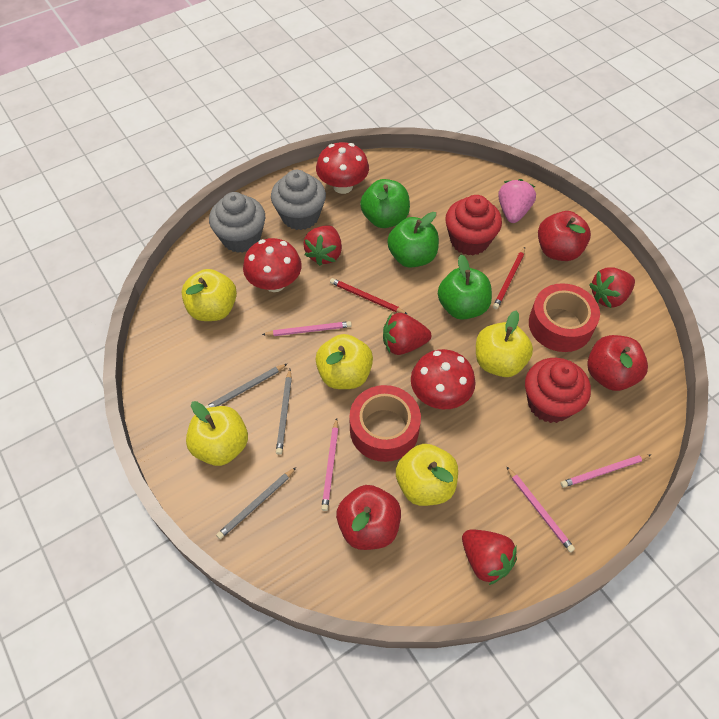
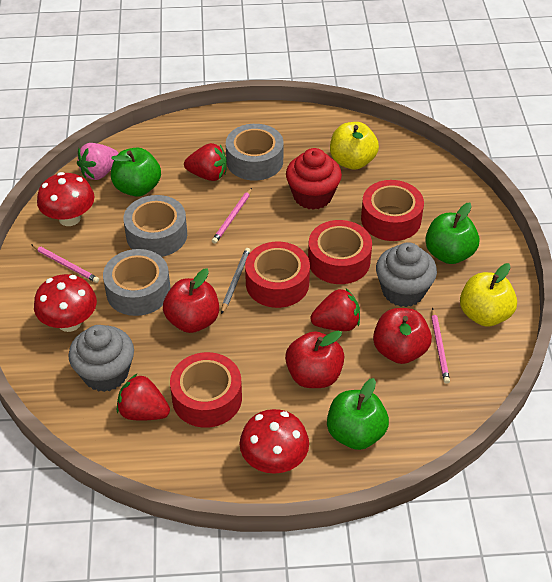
grey pencil: [205,364,287,408] [216,467,296,539] [276,369,292,455] = 3 -> [221,248,250,314] = 1
grey tape: none = 0 -> [103,249,170,316] [123,195,187,257] [226,124,283,181] = 3
pink pencil: [262,321,352,336] [321,418,338,511] [506,466,575,552] [561,454,651,488] = 4 -> [31,244,99,283] [212,188,252,244] [431,308,450,384] = 3
red cupcake: [445,195,502,255] [525,358,591,423] = 2 -> [286,148,342,210] = 1
red pencil: [330,278,407,314] [493,247,525,309] = 2 -> none = 0
red strawberry: [303,226,342,266] [383,313,431,355] [462,529,517,585] [589,267,635,308] = 4 -> [117,374,170,420] [184,143,227,181] [310,289,360,331] = 3
red tape: [349,385,421,462] [529,283,600,352] = 2 -> [170,352,242,428] [245,242,310,308] [308,220,372,284] [361,180,424,241] = 4
yellow apple: [181,269,237,321] [186,401,248,466] [315,334,373,389] [396,444,458,506] [476,311,533,377] = 5 -> [330,122,379,170] [460,263,517,326] = 2

